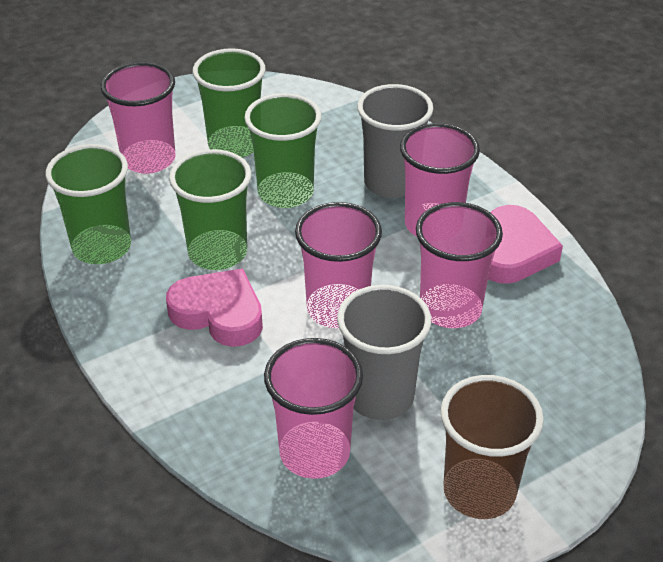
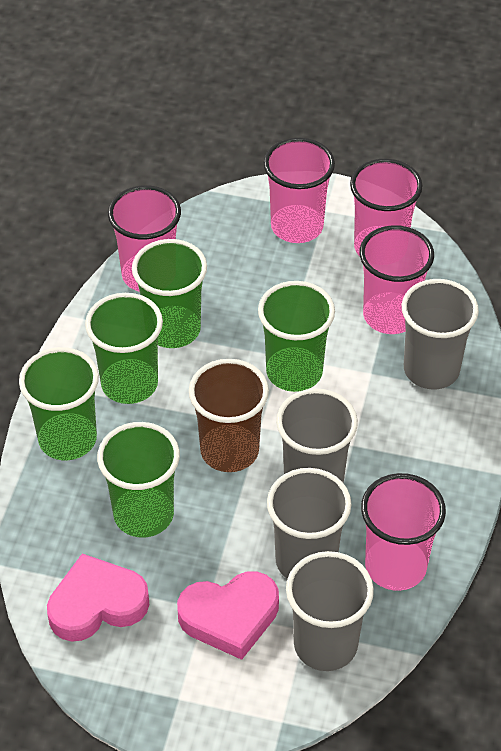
green cup: [45,144,131,264] [169,149,251,270] [193,48,265,157] [244,93,321,208] = 4 -> [19,347,99,460] [85,293,163,404] [97,422,180,538] [132,239,207,348] [258,281,335,392] = 5
grey cup: [337,285,431,420] [357,84,433,198] = 2 -> [267,468,351,579] [276,389,358,483] [286,551,374,671] [402,279,479,390] = 4

